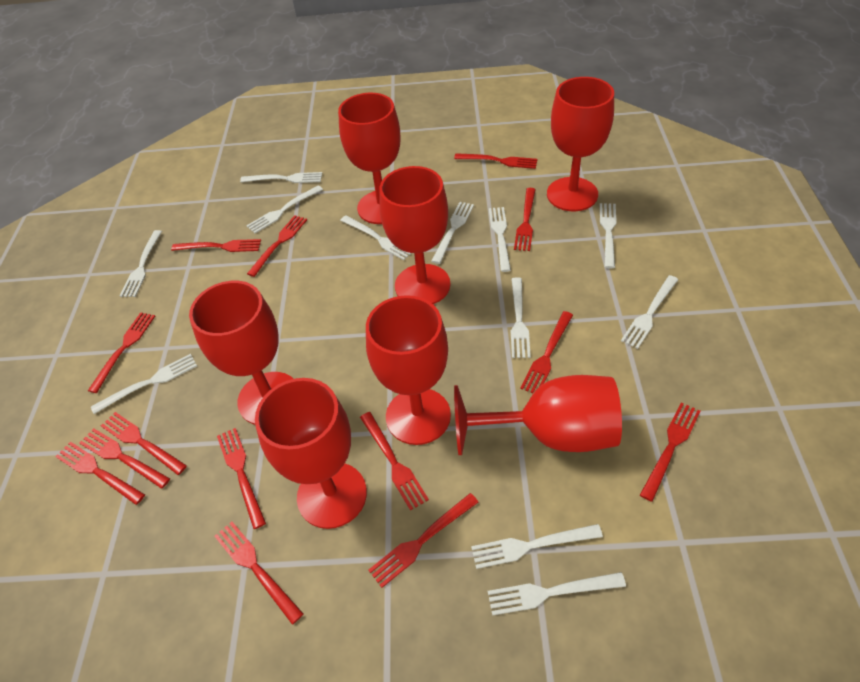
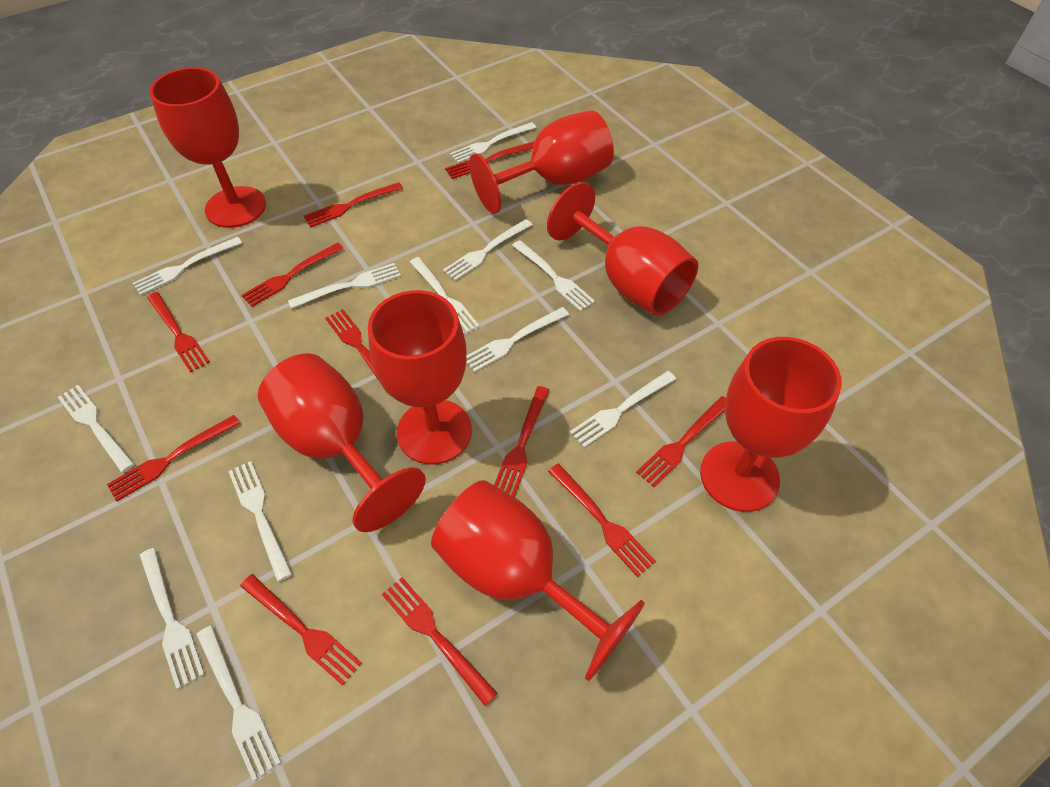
red fork: [55,442,145,505] [80,428,170,489] [88,312,155,393] [101,412,187,475] [171,239,261,252] [214,522,304,625] [217,428,266,529] [247,215,307,277] [360,412,429,510] [368,493,479,588] [454,153,538,169] [514,188,536,251] [520,311,573,393] [640,402,701,502] = 14 -> [107,415,240,501] [147,292,210,373] [240,574,362,686] [241,242,344,307] [304,182,403,228] [325,309,388,393] [382,577,498,706] [445,142,534,179] [494,386,550,497] [548,464,656,577] [636,396,726,487] = 11

